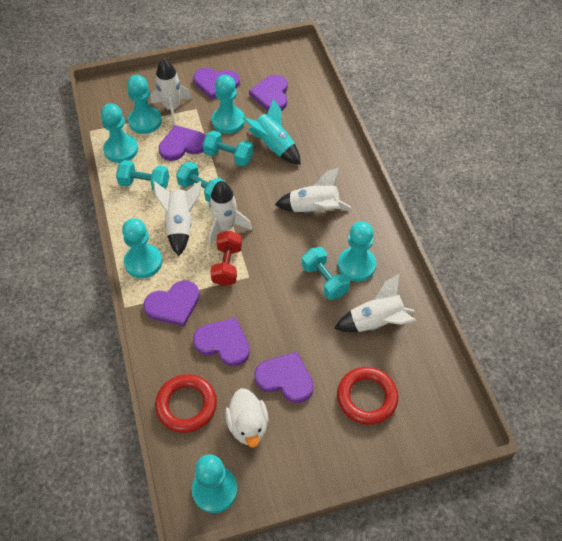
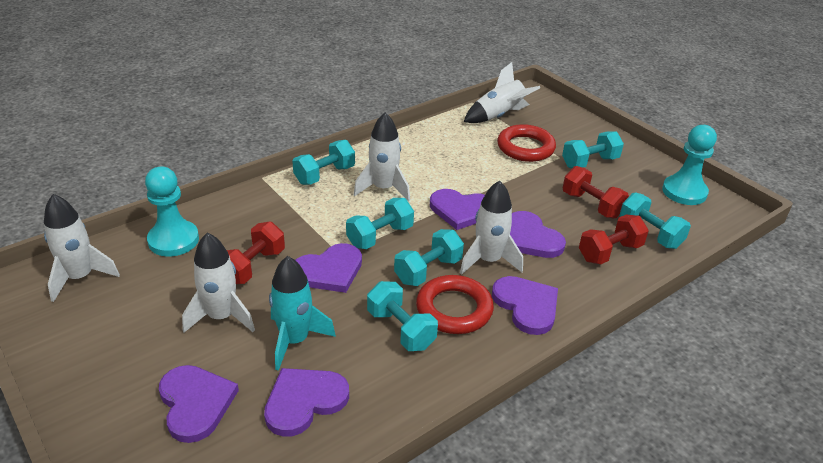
red dumbbell: [210,230,242,286] = 1 -> [227,221,285,284] [563,166,629,218] [579,215,649,264] = 3
turquoise dumbbell: [116,160,169,191] [176,162,225,202] [202,130,253,167] [302,247,350,300] = 4 -> [292,140,355,185] [346,198,414,249] [367,281,438,351] [394,229,464,286] [562,131,624,168] [620,192,691,249] = 6
turquoise pawn: [101,103,138,163] [122,218,162,278] [127,75,162,134] [192,454,238,513] [212,75,245,134] [338,221,376,282] = 6 -> [145,167,199,257] [662,125,717,205] = 2
white duck: [225,388,268,448] = 1 -> none = 0

